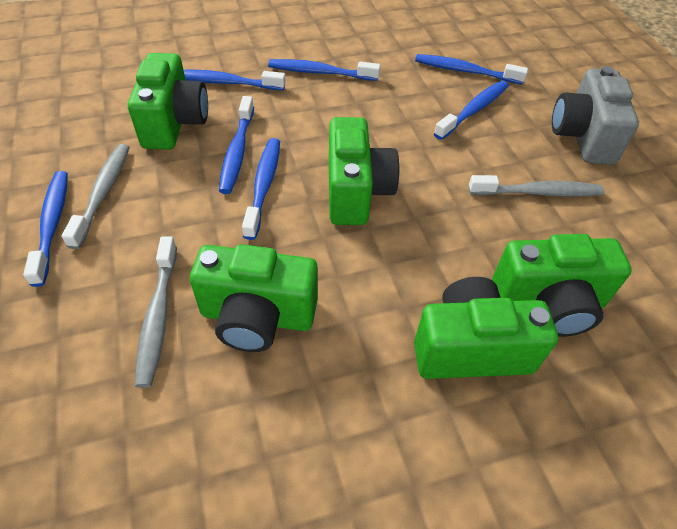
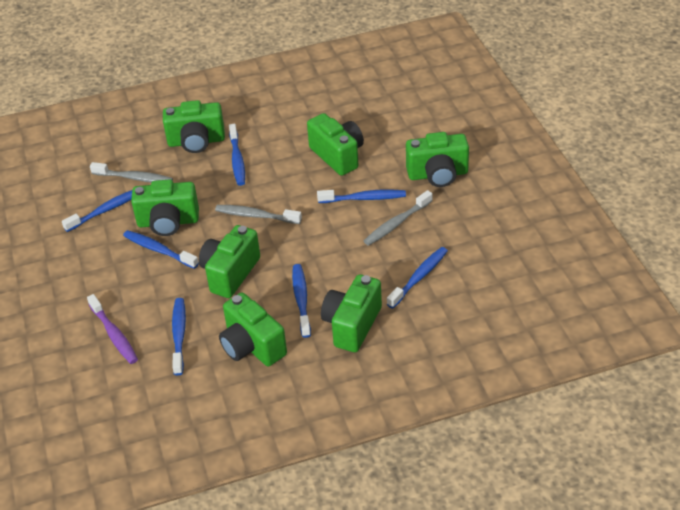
green camera: [128,53,208,150] [190,244,318,352] [329,117,400,225] [414,277,558,379] [492,234,632,337] = 5 -> [131,179,199,236] [163,100,225,153] [199,225,260,298] [219,293,287,366] [307,113,364,176] [321,274,382,352] [406,132,469,187] = 7
grey camera: [552,66,639,165] = 1 -> none = 0
purple toothbrush: none = 0 -> [87,294,138,364] = 1

